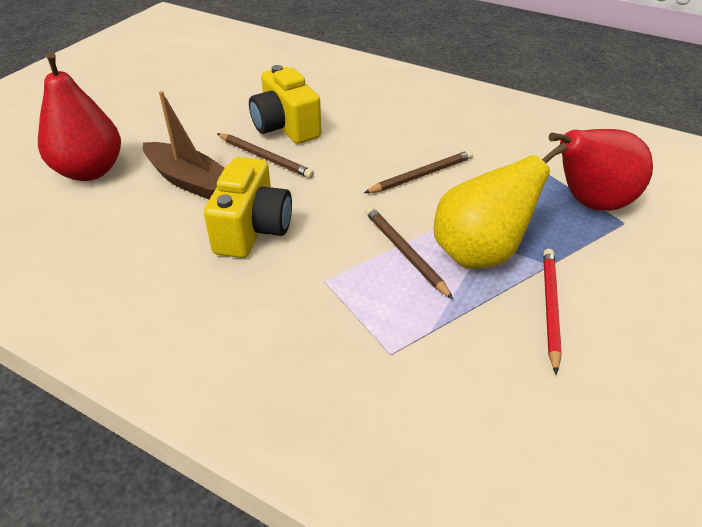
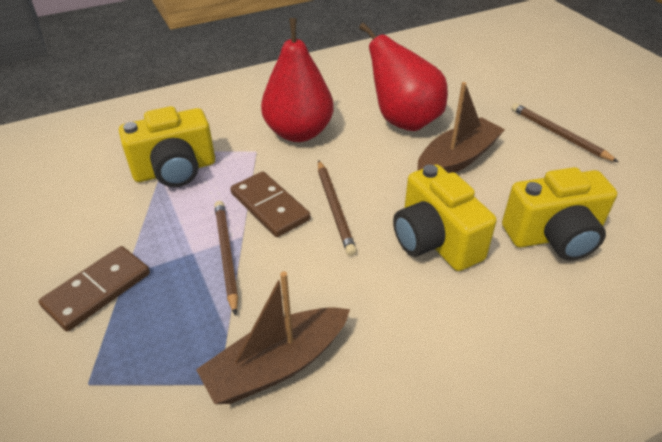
brown boat: [143,91,224,199] = 1 -> [196,271,350,404] [417,82,505,173] = 2
brown domino: none = 0 -> [38,246,150,332] [230,171,310,237] = 2
red pencil: [543,249,562,375] = 1 -> none = 0
yellow camera: [204,157,292,258] [249,65,321,144] = 2 -> [119,106,215,187] [393,164,497,271] [502,167,617,261] = 3
yellow pear: [434,143,567,269] = 1 -> none = 0

